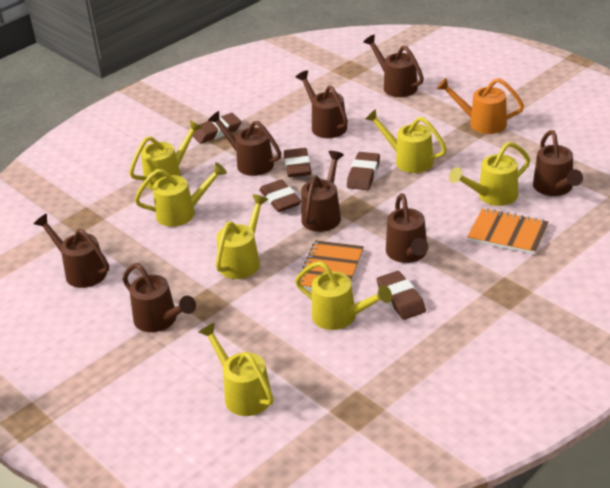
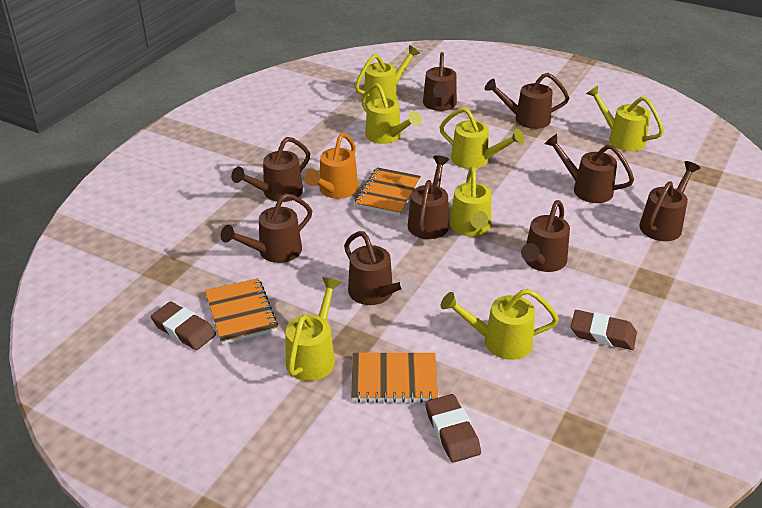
brown eraser: [193,113,241,144] [259,179,301,212] [284,148,311,177] [347,152,380,190] [376,271,426,320] = 5 -> [151,301,216,350] [425,394,481,463] [571,310,637,350] = 3
brown watering can: [34,214,109,288] [123,263,196,332] [208,111,281,176] [296,70,348,138] [301,151,344,232] [363,34,424,97] [386,193,428,263] [533,130,583,196] = 8 -> [221,193,312,263] [231,137,310,202] [344,231,417,305] [408,155,449,239] [423,52,457,111] [485,73,569,129] [521,200,570,272] [545,134,634,203] [639,161,700,241] = 9
orange notebook: [300,240,364,290] [467,208,549,255] = 2 -> [205,278,278,344] [351,353,438,403] [355,167,421,216] = 3

